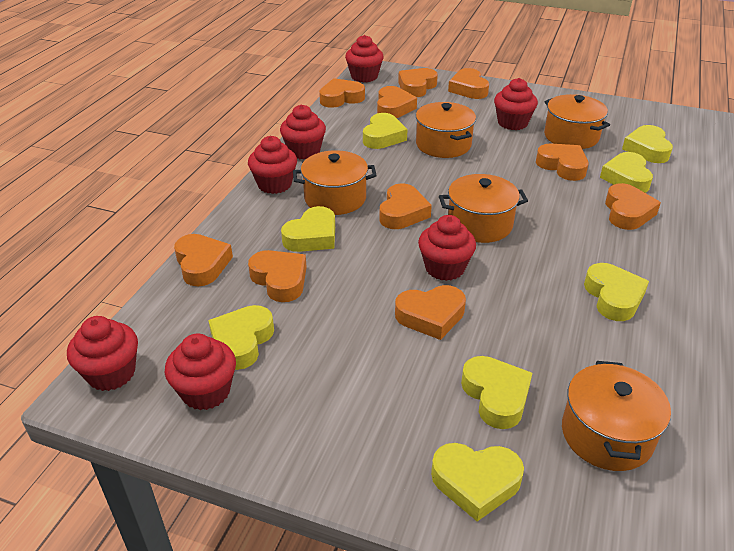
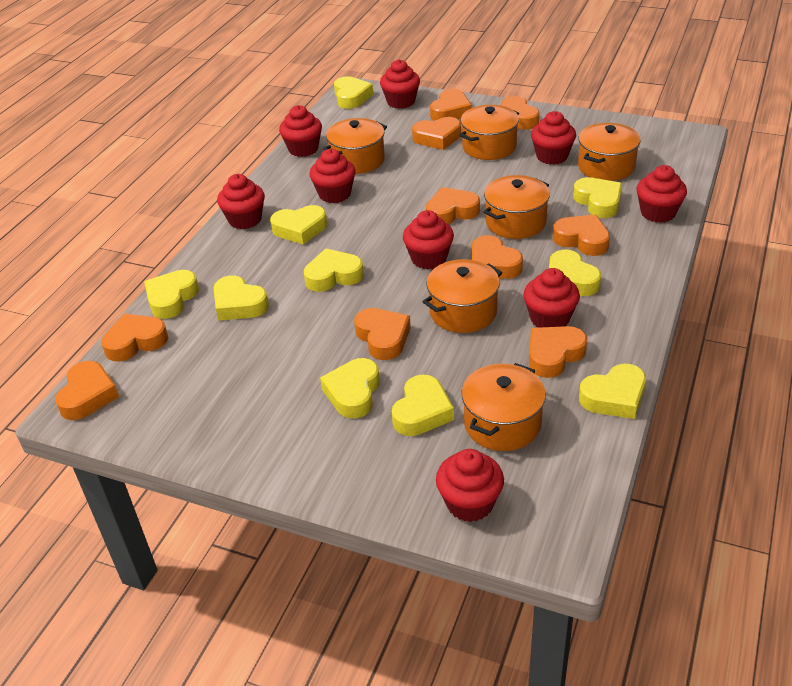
orange pot: [293,150,377,215] [416,102,476,158] [439,174,528,243] [544,94,610,149] [562,361,671,471] = 5 -> [323,118,387,174] [423,259,502,333] [459,105,519,160] [462,363,546,451] [483,175,550,239] [578,123,641,181] = 6
red cupcake: [67,316,138,391] [165,334,236,410] [248,136,297,194] [280,105,326,160] [345,35,384,83] [418,215,476,281] [494,78,538,130] = 7 -> [217,174,265,229] [279,105,322,157] [309,149,356,203] [380,59,420,109] [403,210,454,269] [436,449,504,522] [523,268,580,328] [531,111,576,165] [636,165,687,223] = 9
yellow heart: [208,305,274,370] [281,206,335,252] [363,113,407,149] [431,443,524,521] [461,356,532,429] [584,263,649,321] [600,152,653,193] [622,125,673,163] = 8 -> [144,270,199,319] [213,275,269,321] [270,205,327,245] [304,248,364,292] [320,358,380,418] [334,76,373,109] [392,375,454,436] [549,250,601,296] [573,177,622,218] [579,364,646,419] = 10

